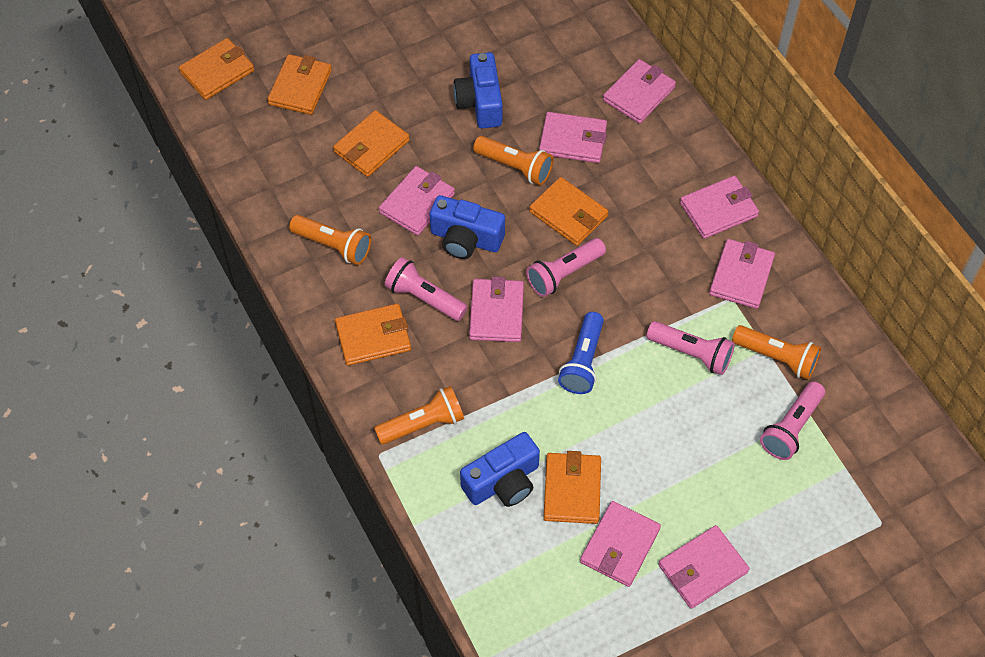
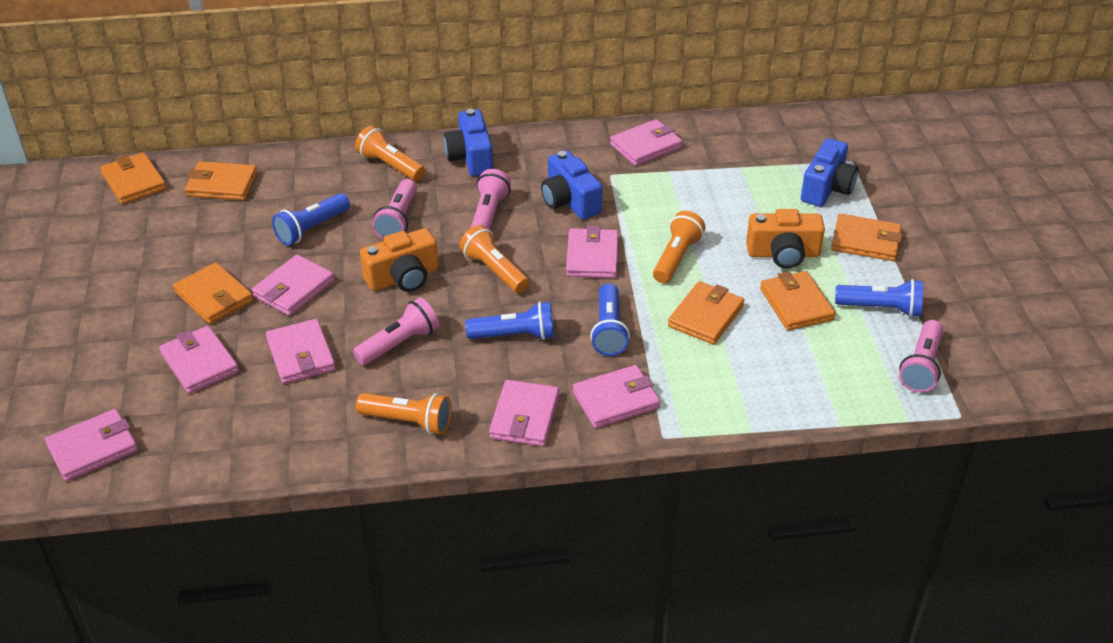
blue flashlight: [558,312,604,394] = 1 -> [272,193,350,245] [465,301,554,340] [590,283,630,356] [835,279,923,317] = 4
orange camera: none = 0 -> [360,228,439,292] [746,209,825,269] = 2

